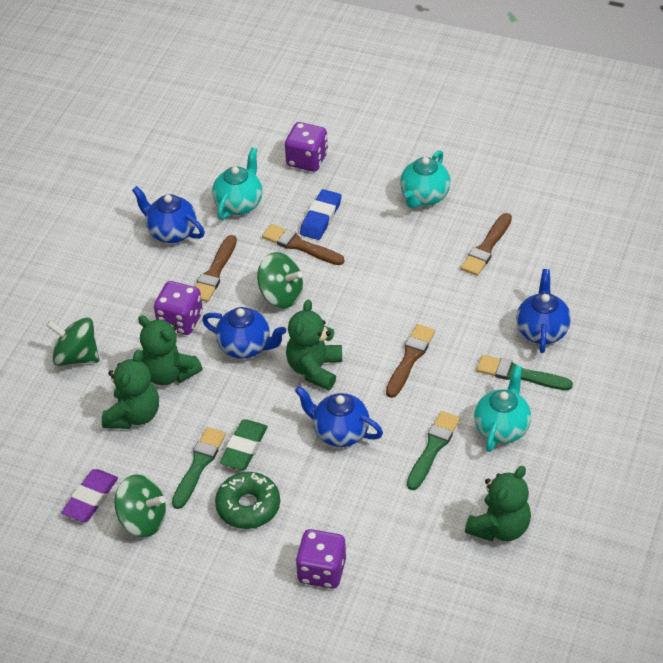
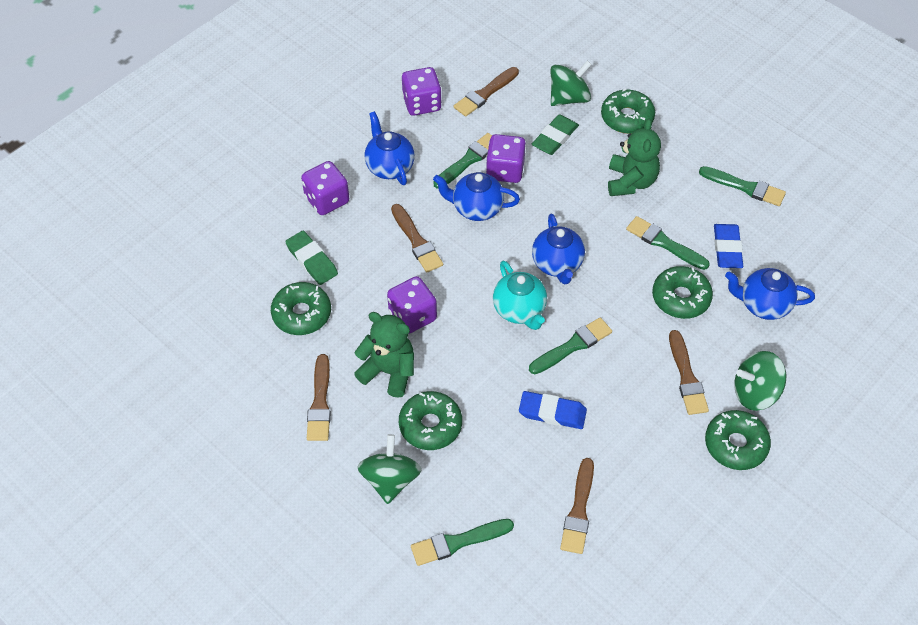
blue eraser: [300,189,342,240] = 1 -> [519,391,587,429] [714,224,743,268] = 2
brown brush: [195,235,237,302] [262,224,345,265] [386,324,435,398] [461,213,512,276] = 4 -> [307,354,331,441] [391,204,443,272] [454,67,519,117] [560,458,594,554] [669,330,709,415] = 5
green brush: [172,427,226,509] [407,411,460,490] [477,355,573,390] = 3 -> [411,519,514,566] [433,133,492,189] [529,317,612,374] [626,216,710,270] [699,166,786,206] = 5
green donut: [215,472,280,529] = 1 -> [271,282,331,335] [399,391,462,450] [601,88,655,134] [652,266,713,319] [705,410,771,470] = 5
green eraser: [220,419,268,470] = 1 -> [285,231,338,285] [532,114,579,155] = 2
green teddy bear: [102,349,159,429] [138,316,203,385] [286,300,342,390] [465,466,531,541] = 4 -> [354,312,414,398] [608,118,661,196] = 2
purple dice: [154,281,203,335] [285,122,328,172] [296,529,346,589] = 3 -> [301,161,349,215] [387,276,437,334] [402,67,442,116] [486,134,526,183] = 4
purple eraser: [61,469,118,522] = 1 -> none = 0
turquoise teapot: [212,148,263,220] [400,150,451,208] [474,365,531,452] = 3 -> [493,261,547,330] = 1

